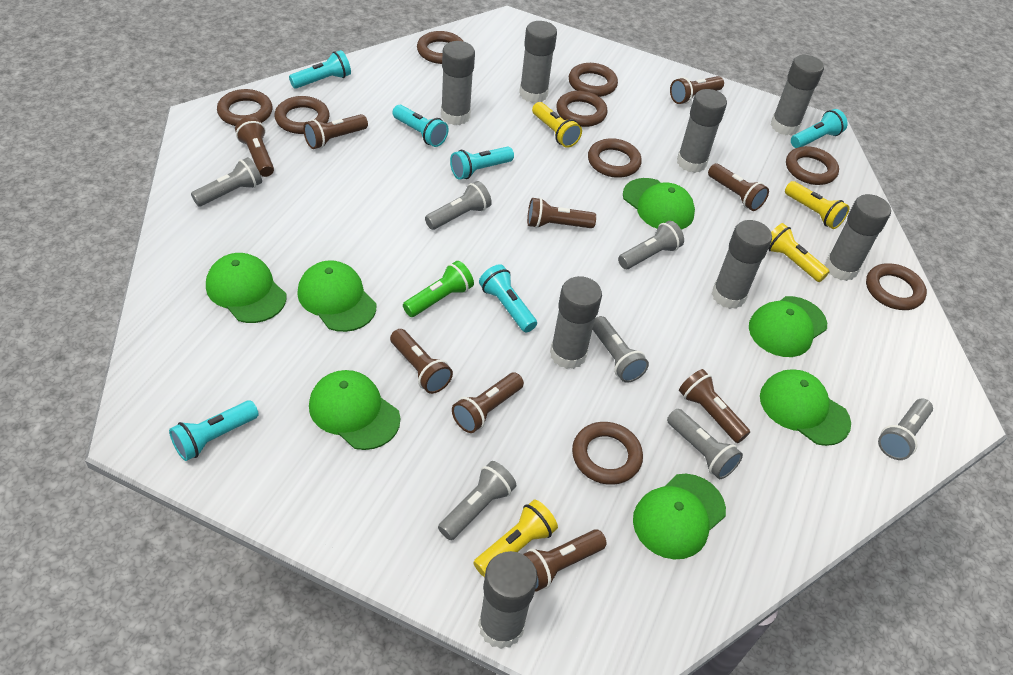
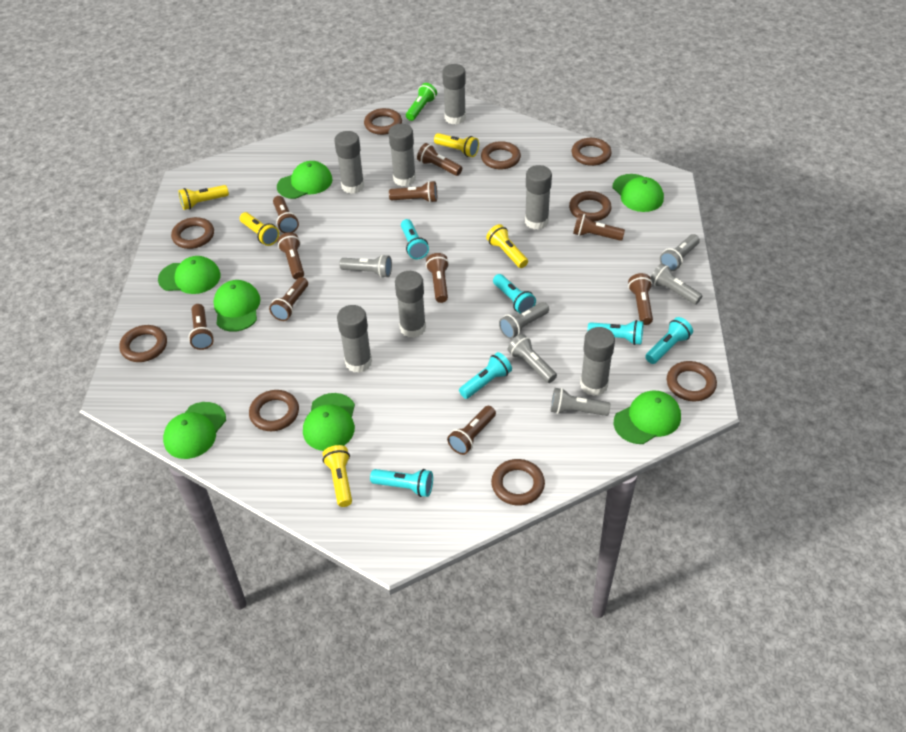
brown flashlight: [235,117,274,177] [303,114,368,149] [390,329,453,394] [452,372,524,433] [523,529,606,592] [527,197,596,228] [670,76,724,104] [679,369,750,443] [708,163,769,211] = 9 -> [188,304,214,350] [269,277,308,321] [273,196,299,233] [278,232,304,280] [389,181,437,203] [417,143,462,176] [426,253,449,303] [447,406,496,455] [573,213,625,241] [628,273,653,325] = 10
grey flashlight: [191,157,262,207] [425,181,492,230] [438,461,516,540] [592,316,649,383] [618,221,684,269] [667,409,743,479] [878,399,933,460] = 7 -> [339,254,392,278] [499,302,549,339] [508,334,557,383] [551,388,611,416] [650,263,702,305] [660,234,700,271] = 6
grey glue stick: [441,41,475,125] [478,551,538,649] [519,21,557,103] [550,276,602,369] [677,89,727,173] [712,220,772,309] [771,55,824,136] [825,194,891,281] = 8 -> [334,131,364,194] [337,305,372,373] [389,124,416,186] [395,271,426,338] [442,64,466,125] [525,165,552,230] [580,327,615,396] = 7
yellow flashlight: [473,500,558,577] [532,102,582,148] [768,223,830,282] [785,181,850,229] = 4 -> [179,185,229,210] [240,212,279,246] [323,445,352,507] [434,133,479,157] [486,224,528,268] = 5

